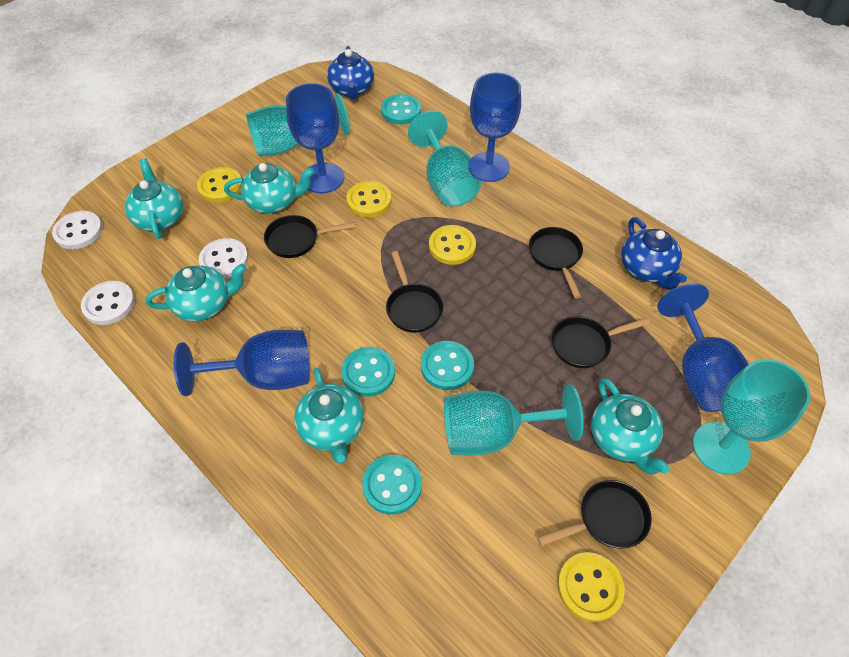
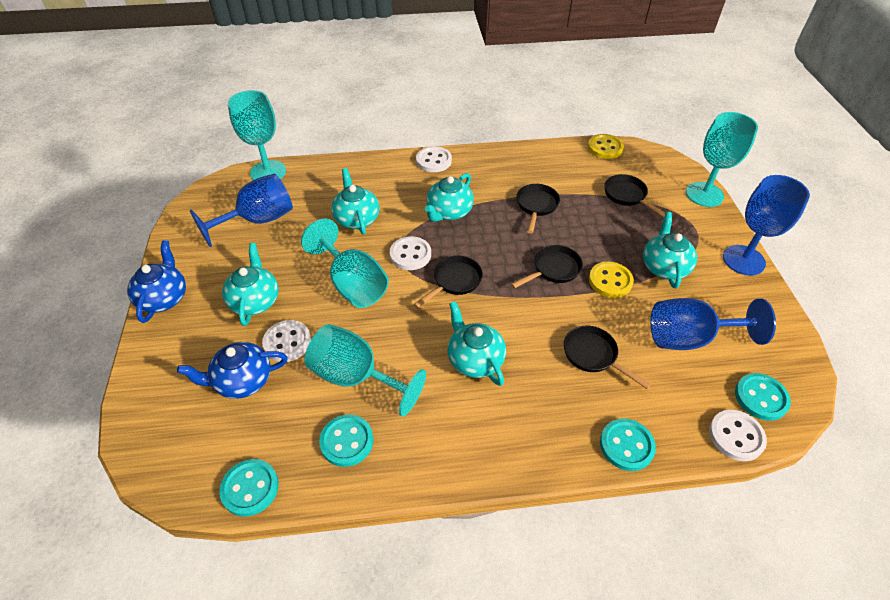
blue goblet: [174,330,310,396] [286,83,344,193] [470,73,521,182] [657,284,749,412] = 4 -> [190,173,293,247] [650,298,776,350] [723,175,810,276] = 3
white button: [52,211,103,249] [81,281,135,325] [199,238,249,279] = 3 -> [262,320,311,362] [390,236,431,270] [416,146,452,172] [709,410,767,461] = 4
yellow button: [197,167,242,203] [347,181,391,217] [429,225,476,265] [558,552,625,622] = 4 -> [588,134,624,159] [589,262,634,298] = 2

